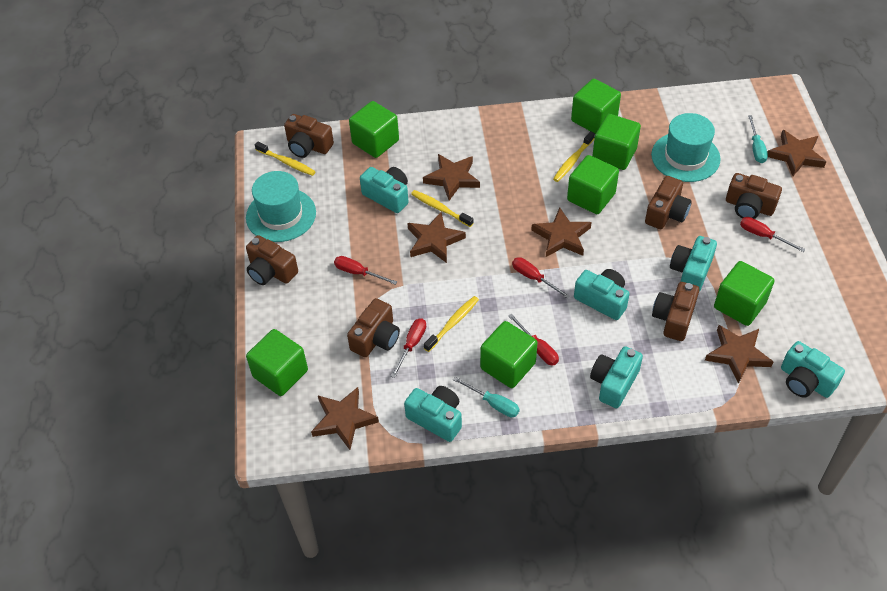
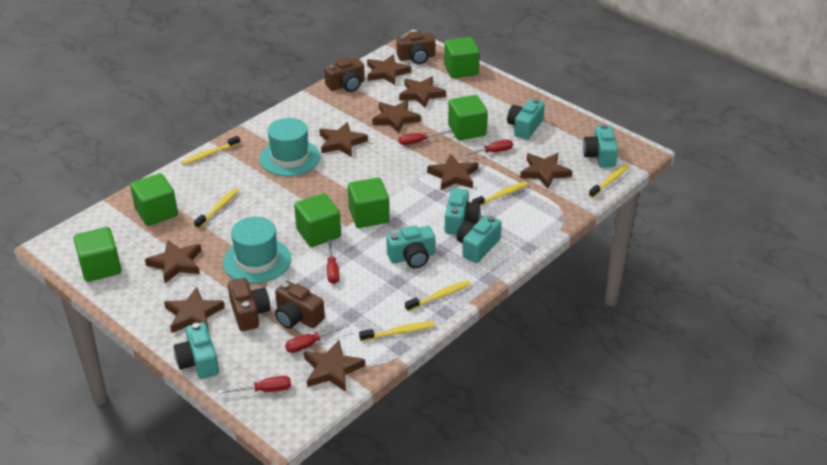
brown camera: [246,235,298,285] [284,114,334,158] [347,298,400,357] [645,176,692,229] [652,282,699,341] [726,173,782,219] = 6 -> [228,278,270,331] [275,281,325,329] [324,58,365,92] [396,31,435,64] = 4
brown star: [311,387,379,450] [407,212,466,263] [423,154,480,200] [531,207,592,257] [705,325,774,384] [767,130,826,176] = 6 -> [145,240,201,283] [164,287,225,333] [304,340,365,392] [319,122,368,157] [367,55,411,85] [372,100,421,133] [399,77,446,108] [427,154,478,190] [520,153,572,189] = 9
green cube: [246,329,308,396] [349,101,399,158] [480,321,537,388] [567,155,619,214] [571,79,621,134] [592,114,641,170] [714,261,774,326] = 7 -> [73,227,121,282] [130,173,178,226] [294,193,341,247] [348,178,389,228] [444,37,480,78] [448,95,488,140] = 6
turquoise screwdriver: [453,377,520,417] [748,115,768,163] = 2 -> none = 0
yellow toothbrush: [255,141,316,176] [411,190,473,227] [424,296,479,352] [553,131,595,182] = 4 -> [181,136,240,165] [194,188,239,229] [359,321,435,342] [405,280,471,311] [472,181,528,206] [589,164,629,198] = 6

